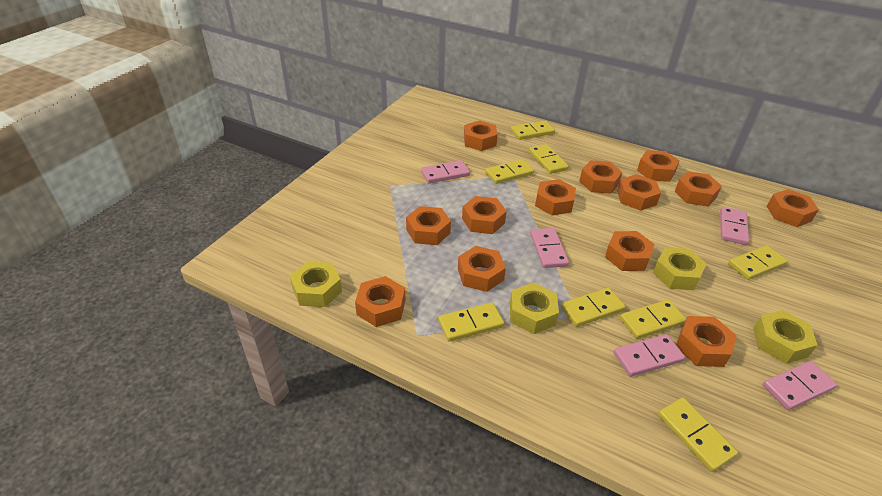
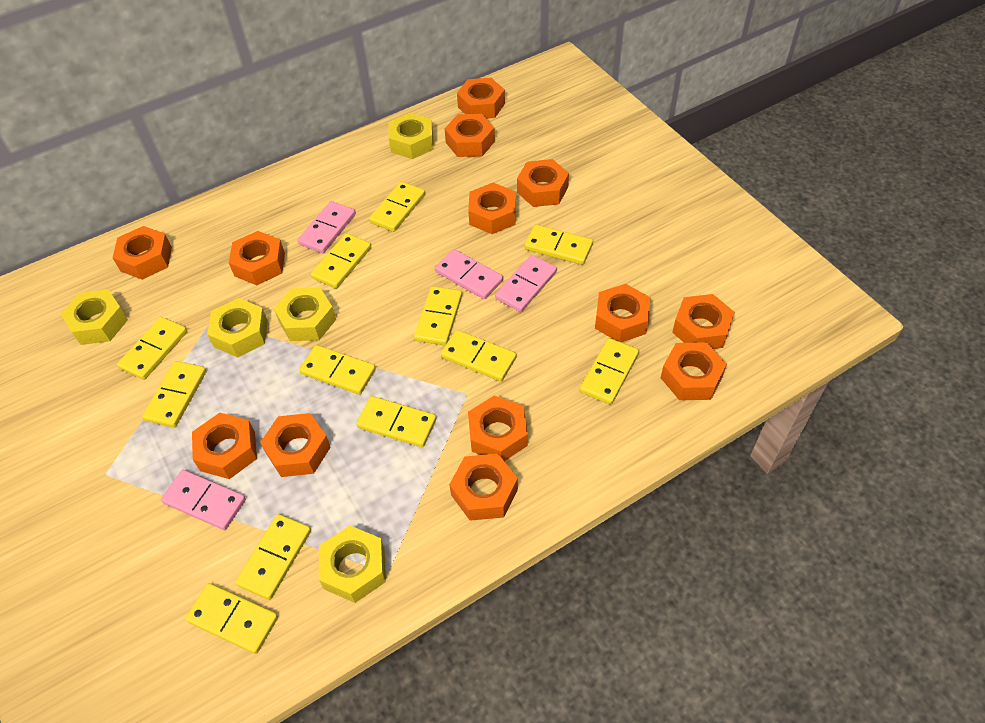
pink domino: [421,160,470,183] [530,228,569,268] [614,334,685,377] [720,207,749,245] [763,361,837,410] = 5 -> [161,470,246,530] [298,201,356,253] [435,249,503,299] [495,255,557,312] = 4
yellow domino: [438,302,504,342] [485,159,534,184] [511,120,555,140] [529,144,569,174] [561,288,626,327] [620,300,686,339] [658,397,738,472] [728,245,788,280] = 8 -> [117,317,187,380] [142,361,207,428] [185,583,278,654] [235,514,311,600] [299,345,376,395] [311,233,371,289] [357,396,436,447] [369,181,425,232] [414,286,462,345] [441,330,516,381] [525,224,593,265] [580,338,639,405] = 12
yellow nut: [290,261,342,307] [510,283,559,334] [653,247,707,290] [753,310,817,364] = 4 -> [61,289,128,345] [207,298,268,357] [274,287,336,341] [319,526,386,603] [389,113,434,159] = 5

